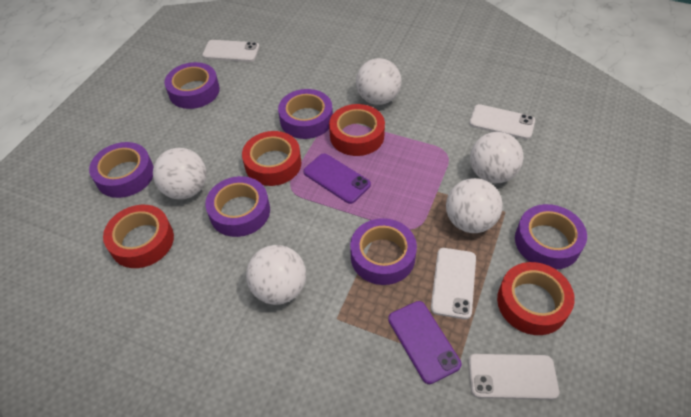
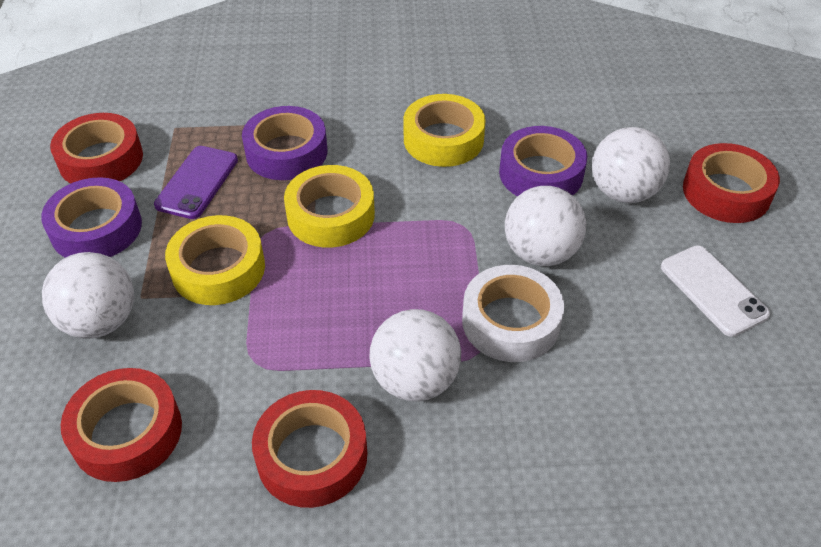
purple phone: [303,153,371,204] [388,301,461,384] = 2 -> [154,146,238,219] = 1
purple tape: [89,142,154,198] [164,62,220,109] [205,176,270,237] [278,89,333,139] [350,218,417,285] [515,204,587,270] = 6 -> [41,177,142,258] [242,106,327,180] [499,126,587,197] = 3
white ball: [153,148,207,199] [246,245,306,305] [356,58,402,105] [446,178,503,233] [470,132,523,183] = 5 -> [42,252,134,339] [369,309,461,401] [505,186,586,266] [592,127,670,203] = 4
white phone: [202,40,260,62] [431,248,476,319] [468,354,559,400] [469,104,535,139] = 4 -> [661,245,770,337] = 1
white tape: none = 0 -> [462,265,564,362] = 1
yellow tape: none = 0 -> [165,215,265,305] [284,165,375,248] [403,94,486,167] = 3

